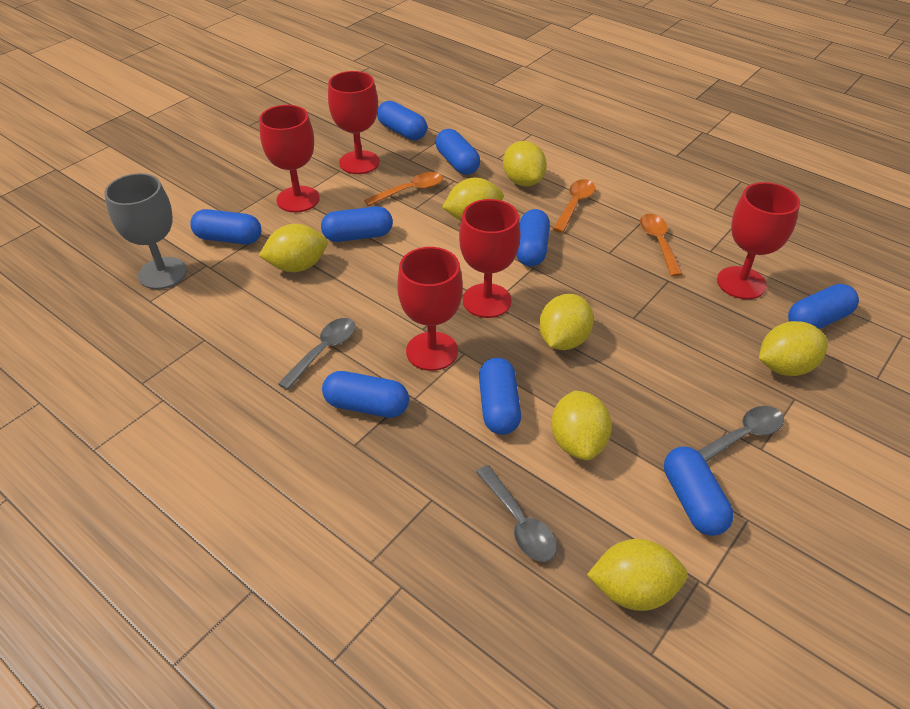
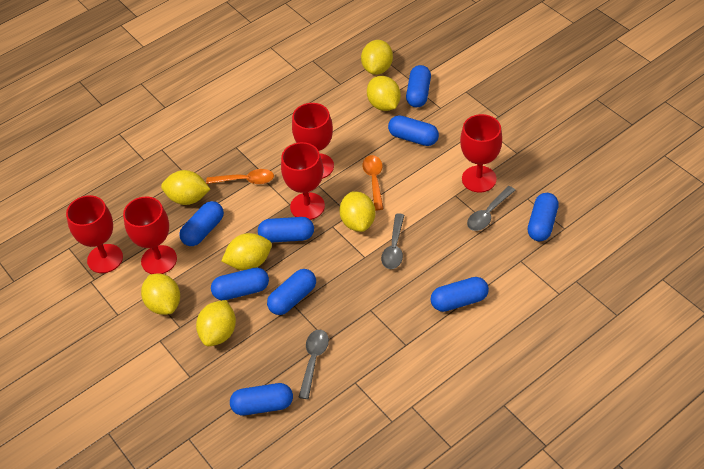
grey goblet: [104,173,187,289] = 1 -> none = 0
orange spoon: [364,172,443,206] [553,179,595,233] [640,214,683,277] = 3 -> [206,169,274,184] [363,155,384,210] = 2

